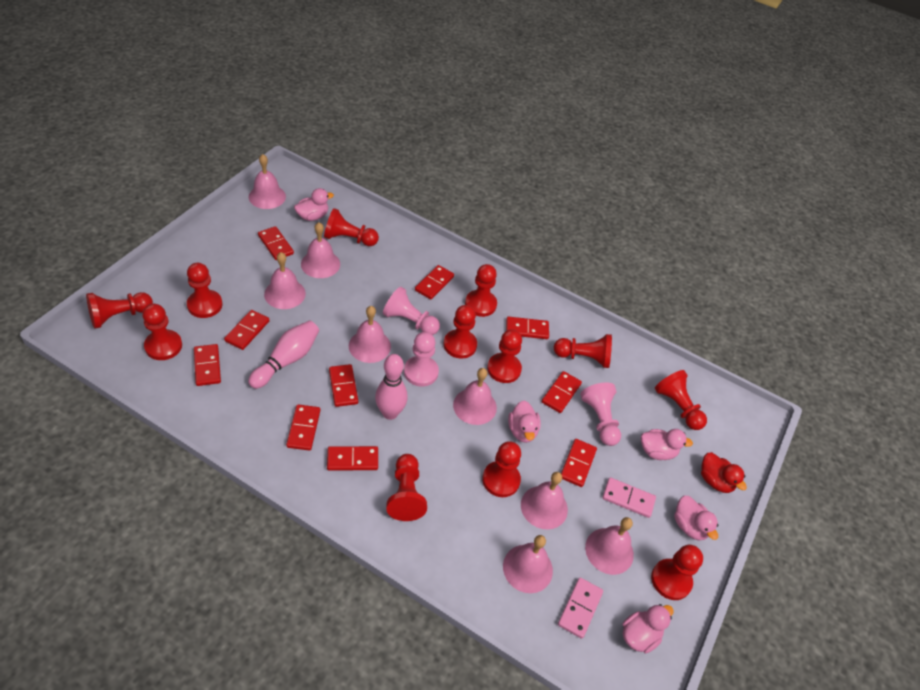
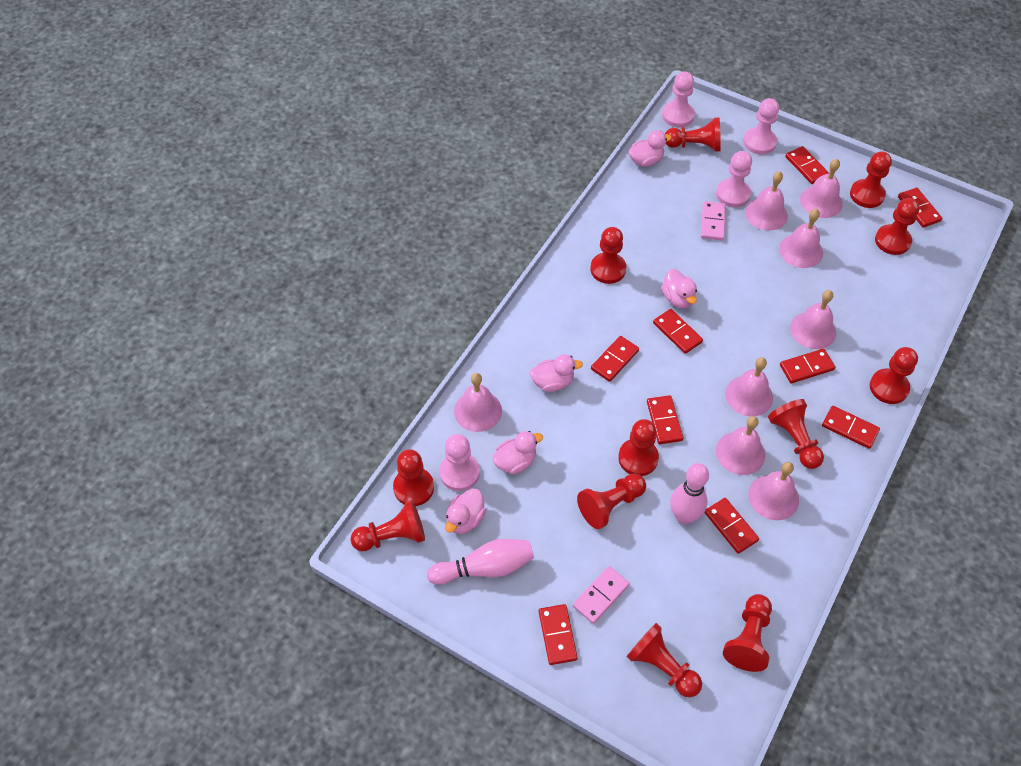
pink pawn: [383,287,440,335] [404,332,439,387] [580,382,621,446] = 3 -> [439,434,480,491] [662,71,695,127] [716,151,752,207] [743,98,779,154] = 4
red domino: [194,344,221,386] [224,310,270,350] [258,226,294,260] [286,404,320,451] [327,446,378,471] [329,364,358,407] [415,265,454,299] [506,316,549,339] [542,371,582,413] [561,439,597,487] = 10 -> [539,604,578,665] [591,336,639,382] [647,395,683,444] [653,309,703,354] [704,498,759,554] [780,349,835,383] [785,146,829,184] [822,406,880,449] [898,188,942,228] = 9
red duck: [701,452,747,493] = 1 -> none = 0

